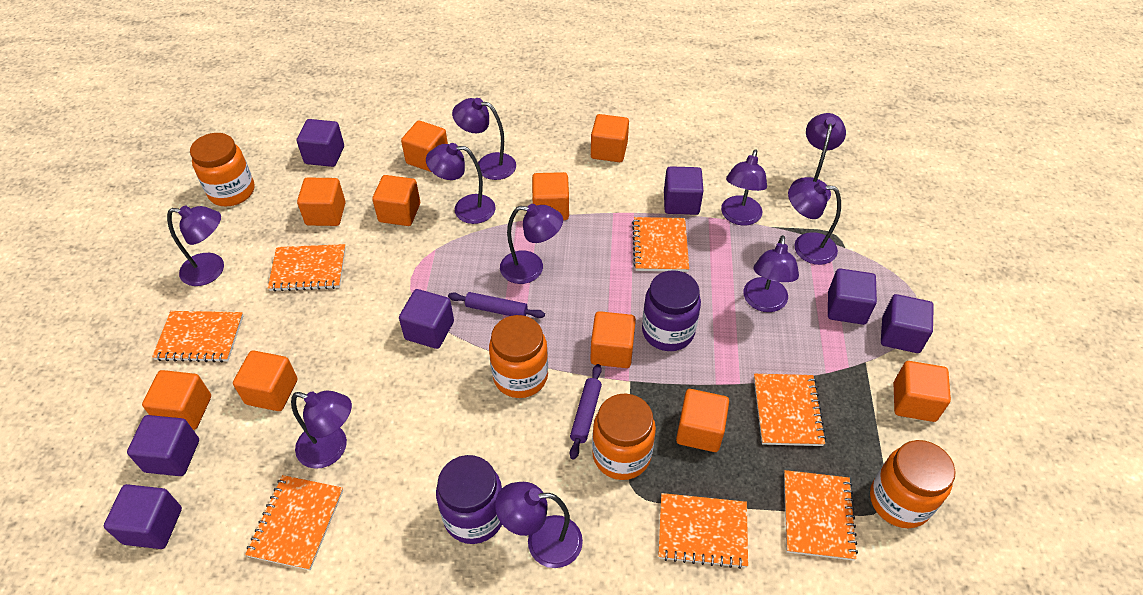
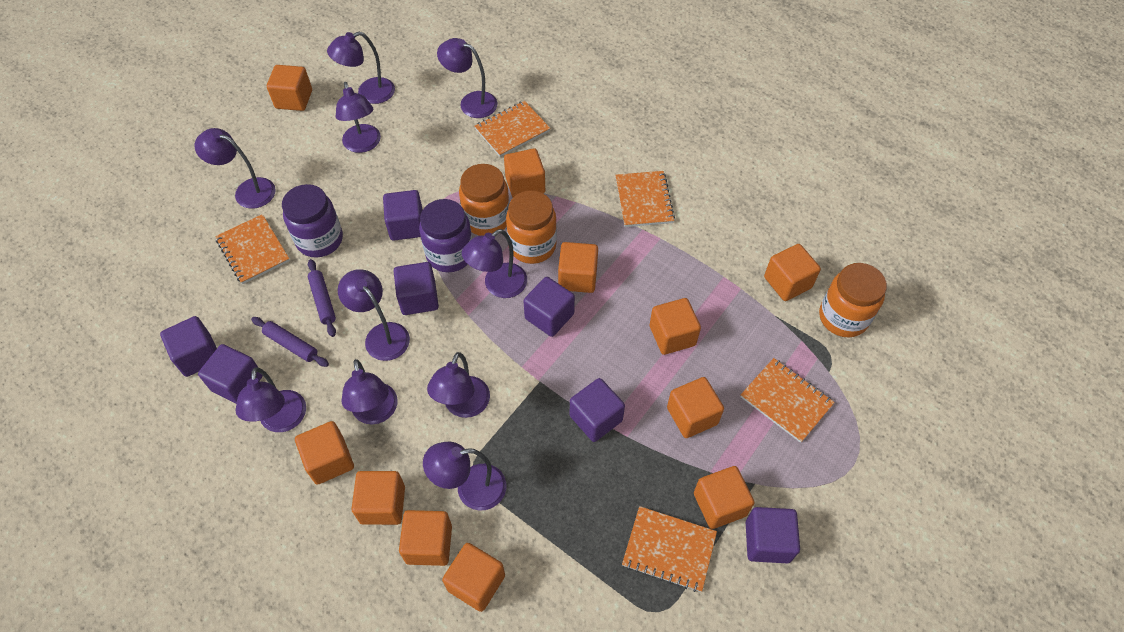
orange cube: [142,370,211,430] [233,350,298,411] [297,177,345,226] [372,175,420,226] [401,121,448,172] [532,172,569,220] [590,311,636,368] [591,114,629,162] [676,389,729,452] [894,361,951,422] = 10 -> [267,65,312,111] [295,421,354,485] [351,471,405,525] [399,510,452,566] [442,543,505,612] [504,148,545,198] [558,242,598,293] [650,298,701,355] [667,377,724,438] [694,466,754,529] [764,244,821,301] = 11
orange jar: [190,133,255,206] [489,315,548,398] [592,394,656,480] [870,440,955,528] = 4 -> [459,164,510,236] [506,190,557,264] [819,263,887,337] = 3
orange notebook: [152,311,243,362] [245,475,343,570] [268,244,346,292] [632,217,689,272] [658,493,748,569] [754,374,826,446] [784,470,858,561] = 7 -> [215,214,290,284] [475,101,550,157] [616,171,675,227] [622,506,717,592] [740,358,835,443] = 5

